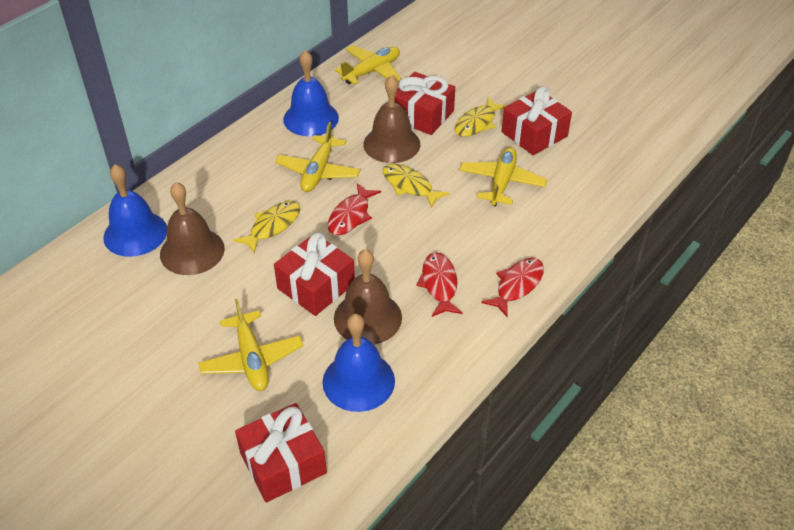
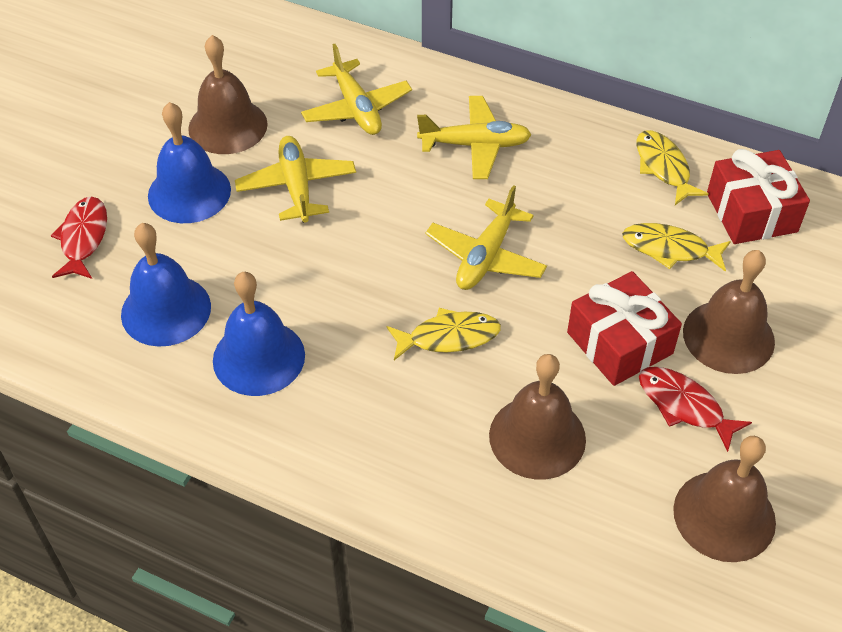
brown bell: [160,182,225,275] [334,249,402,345] [363,75,420,163] = 3 -> [188,35,268,154] [489,354,586,480] [673,436,776,562] [683,250,775,374] = 4
red fish: [328,183,381,235] [416,252,463,317] [482,258,544,317] = 3 -> [51,197,107,279] [639,367,752,452] = 2
red gift: [235,403,327,503] [274,233,355,316] [395,72,455,135] [501,86,572,155] = 4 -> [567,271,682,386] [707,149,810,244] = 2

